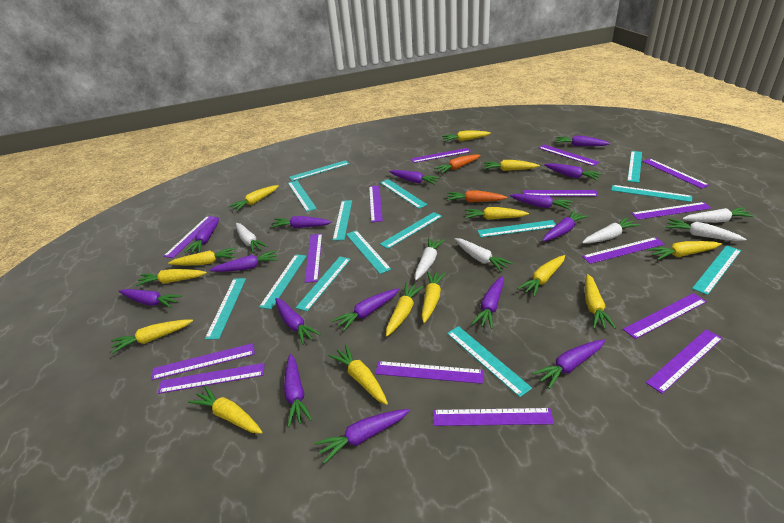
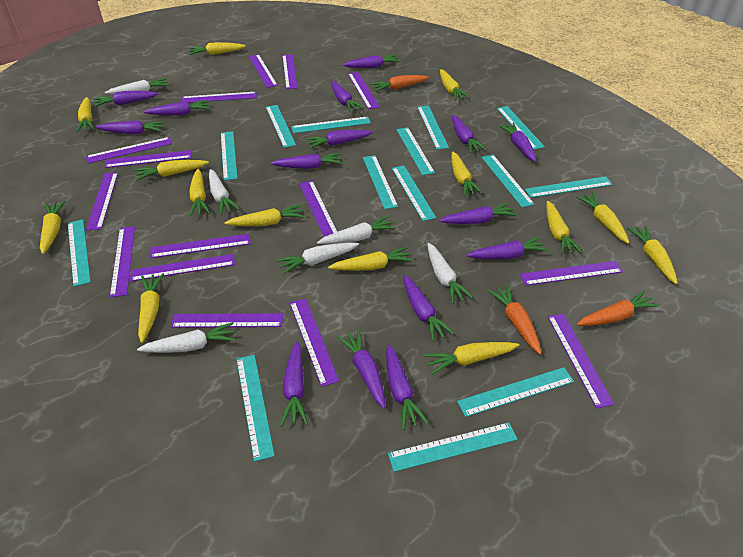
orange carrot: [434,154,481,173] [447,190,507,202] = 2 -> [371,75,429,92] [487,284,542,355] [577,290,660,326] = 3

